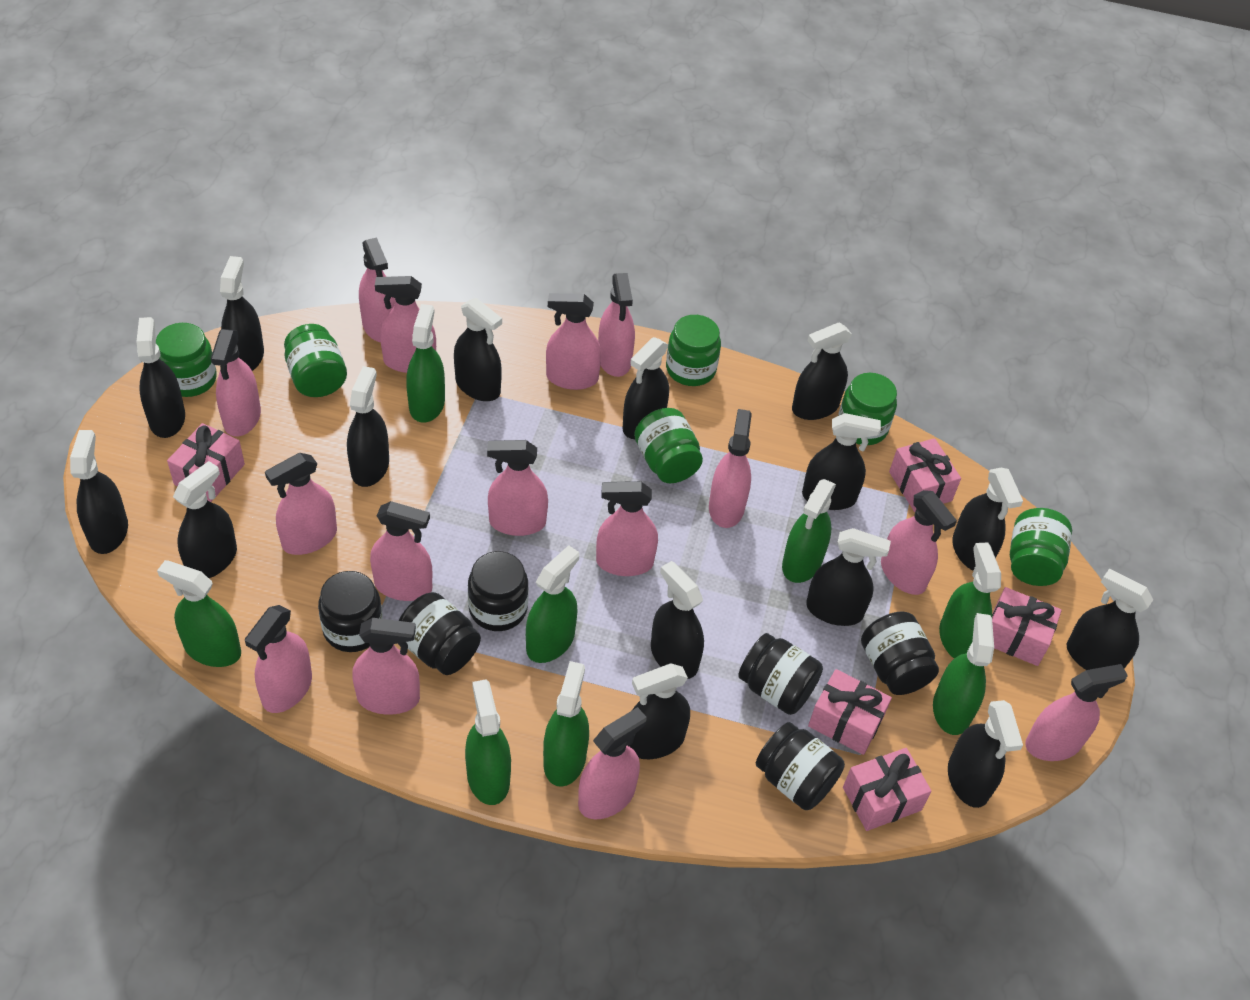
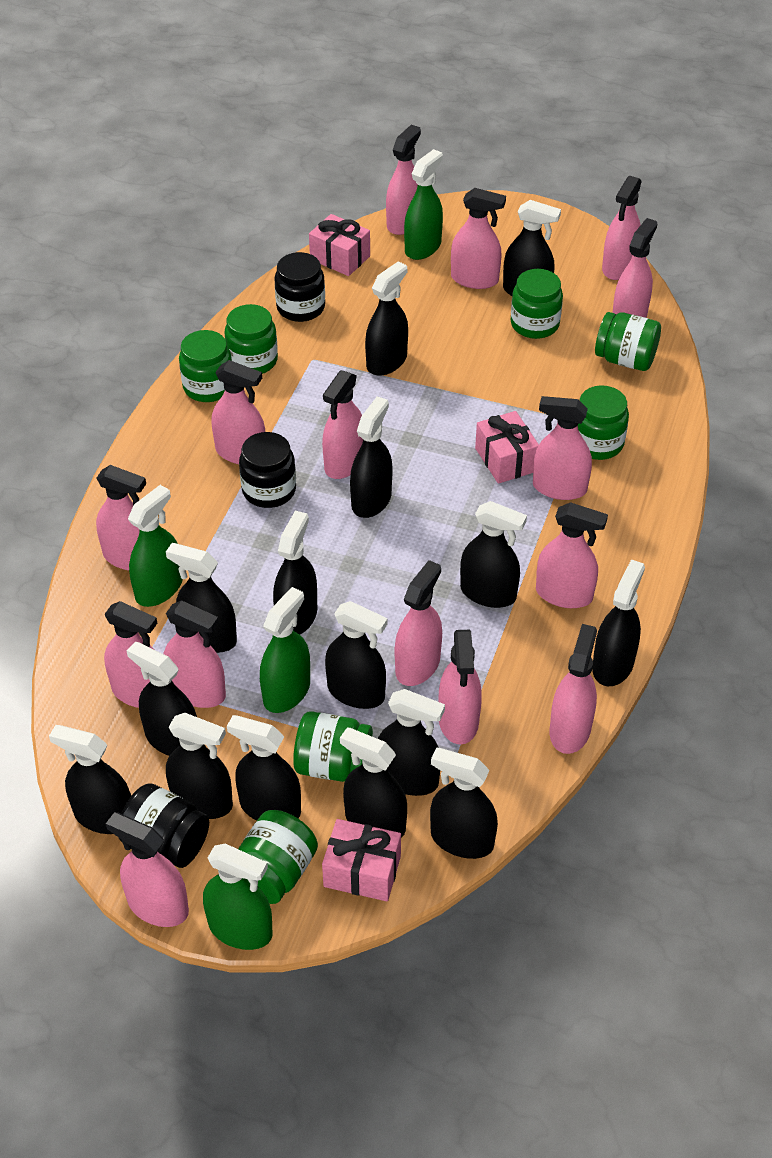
black jar: [318,571,383,652] [398,592,481,675] [468,551,529,631] [738,633,823,715] [756,722,845,810] [861,612,939,695] = 6 -> [119,783,209,868] [239,432,296,508] [274,252,325,322] = 3
green jar: [156,323,217,397] [284,324,347,397] [634,408,703,483] [666,315,721,386] [838,373,897,445] [1010,508,1072,586] = 6 -> [179,330,232,402] [225,304,278,374] [238,810,318,904] [293,711,373,782] [511,269,563,339] [578,385,629,460] [595,312,661,371] = 7
green spray bottle: [157,560,241,667] [406,304,445,422] [465,679,511,805] [526,545,579,663] [543,661,589,787] [782,479,836,583] [933,613,994,735] [939,542,1001,659] = 8 -> [128,485,183,607] [203,844,273,950] [260,587,310,713] [404,149,443,260] = 4
pink gift: [167,423,245,502] [808,669,892,755] [843,748,932,831] [889,438,961,512] [992,587,1062,666] = 5 -> [309,214,370,276] [322,819,401,901] [475,411,539,484] = 3

